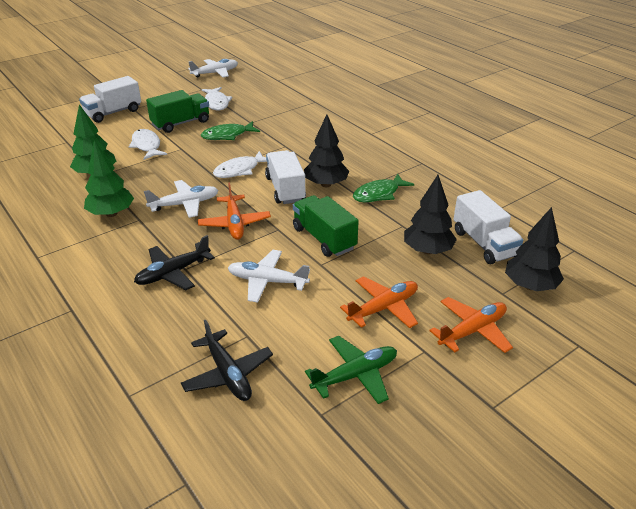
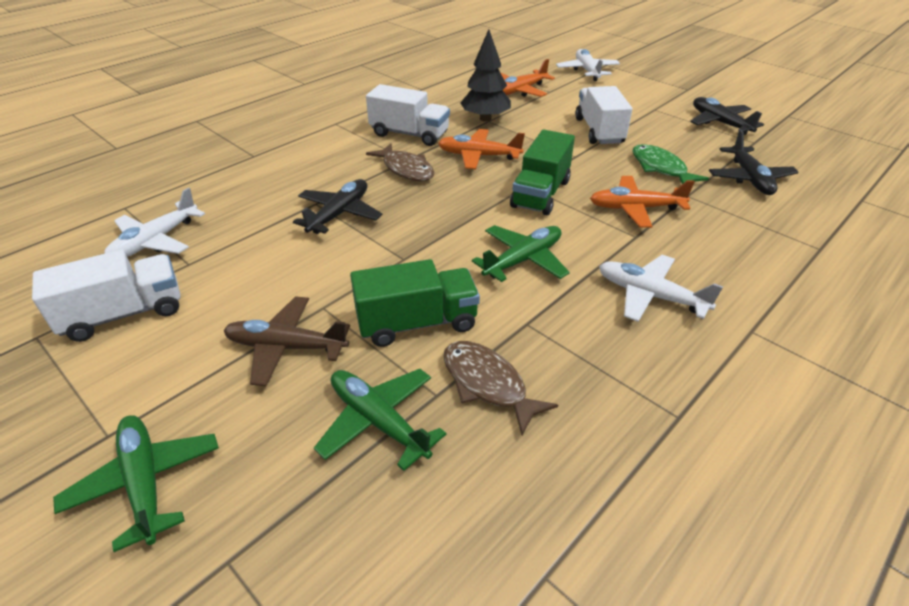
black plane: [134,235,215,290] [181,320,273,401] = 2 -> [293,179,382,234] [690,97,764,135] [709,130,799,195] = 3
black tree: [304,114,349,187] [404,175,457,254] [505,207,564,291] = 3 -> [460,29,511,122] = 1
brown fish: none = 0 -> [366,143,434,181] [443,341,558,435] = 2
brown plane: none = 0 -> [223,296,350,386] = 1
green fish: [201,121,260,140] [353,173,414,202] = 2 -> [632,144,709,184] = 1
green plane: [305,336,397,404] = 1 -> [53,415,219,552] [314,369,447,471] [472,225,570,282] = 3
green tree: [70,104,116,173] [84,141,134,217] = 2 -> none = 0
white fish: [129,129,167,160] [202,87,233,110] [213,151,267,178] = 3 -> none = 0

